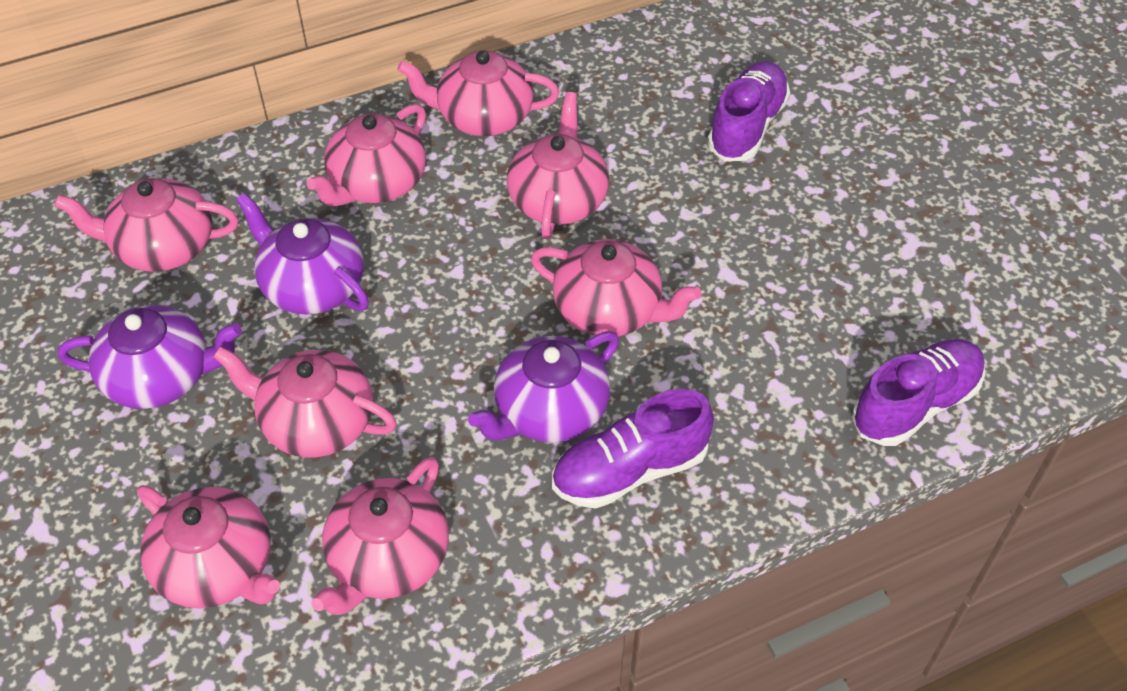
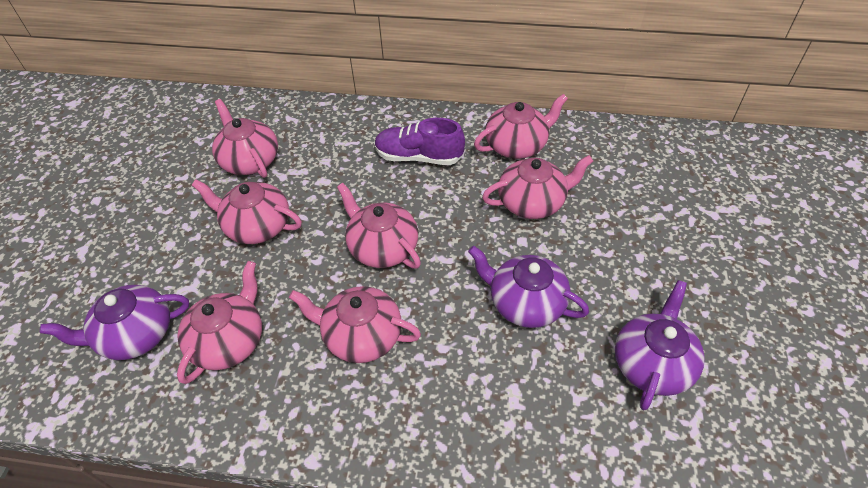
pink teapot: [54,178,238,272] [137,485,280,608] [213,346,397,457] [307,104,426,207] [311,457,449,615] [397,50,559,136] [507,92,609,239] [531,239,701,336] = 8 -> [177,261,262,384] [192,180,302,244] [212,99,278,178] [289,286,421,363] [337,183,421,269] [474,94,568,159] [482,155,593,219] = 7
purple shoe: [552,389,714,508] [707,61,790,161] [852,339,985,446] = 3 -> [375,118,465,165] = 1

